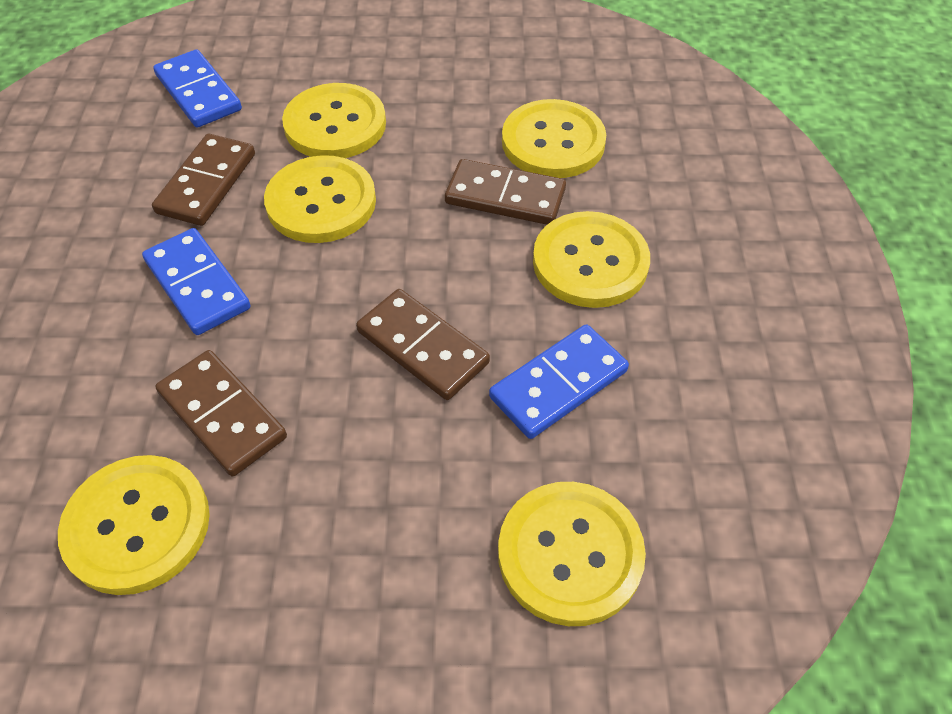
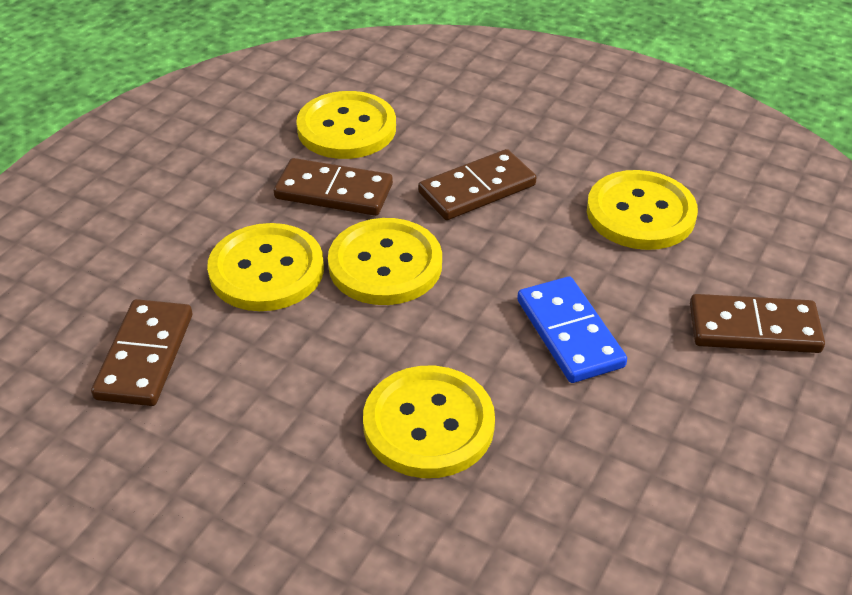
blue domino: [142,228,250,335] [153,49,242,128] [489,324,629,439] = 3 -> [517,276,627,383] = 1
yellow button: [58,455,210,595] [264,155,376,243] [282,83,386,158] [498,482,646,626] [502,99,606,178] [533,211,650,308] = 6 -> [207,223,324,311] [296,91,396,159] [328,218,442,305] [363,366,495,478] [587,170,698,250] = 5

